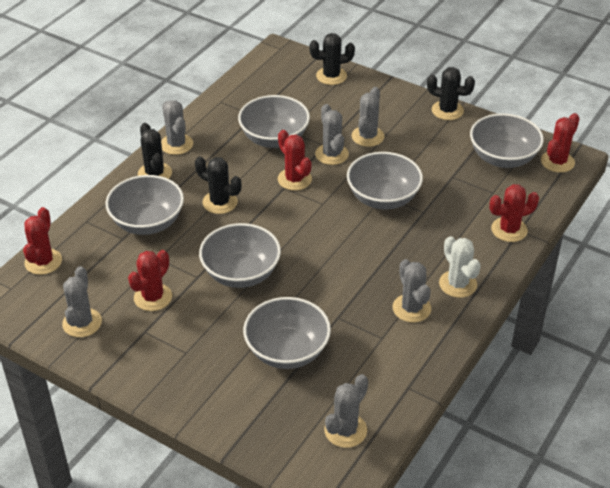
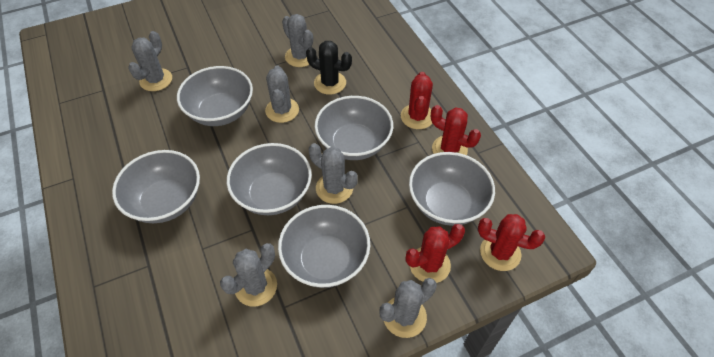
black cactus: [138,123,172,179] [195,156,242,214] [309,33,355,85] [427,67,475,120] = 4 -> [306,41,352,95] = 1
red cactus: [23,207,62,275] [128,250,172,311] [278,130,312,191] [489,184,539,242] [541,113,580,173] = 5 -> [401,72,433,129] [406,224,465,283] [431,105,481,155] [478,214,545,271] = 4
white cactus: [439,236,481,298] = 1 -> none = 0

